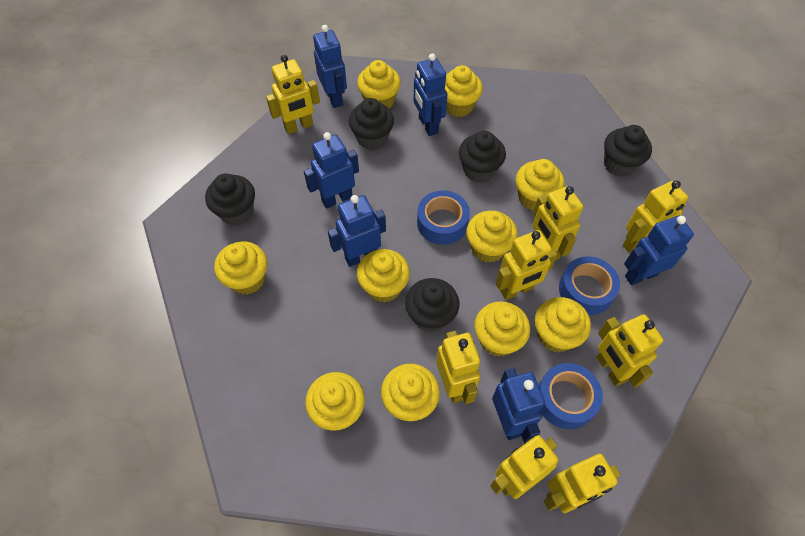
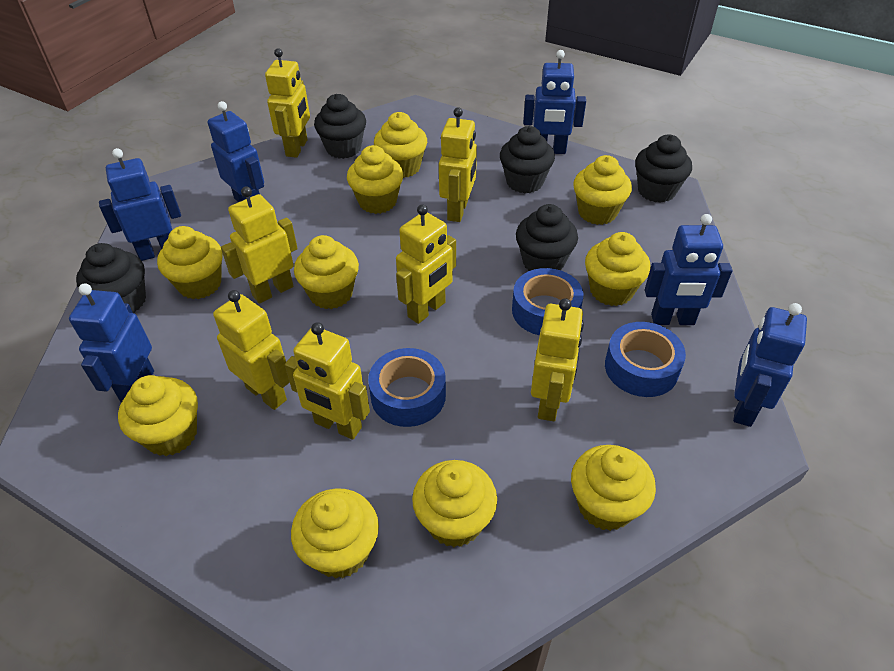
yellow robot: [266,55,320,134] [436,331,480,404] [490,435,558,499] [495,230,557,300] [533,186,583,260] [544,454,621,513] [597,314,664,387] [623,180,688,254] = 8 -> [213,290,290,410] [221,186,298,303] [265,48,310,158] [285,322,370,440] [396,204,456,324] [439,107,477,222] [531,298,584,421] = 7

